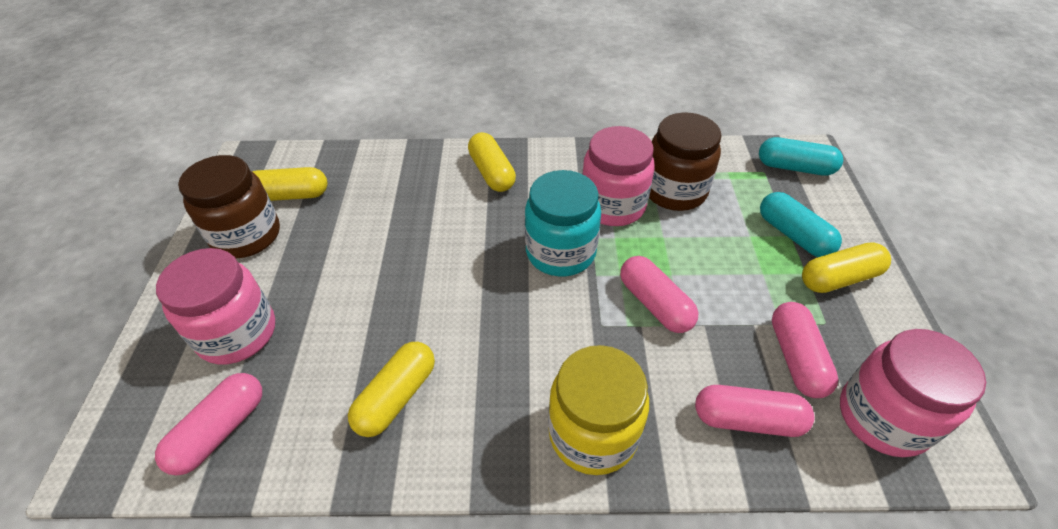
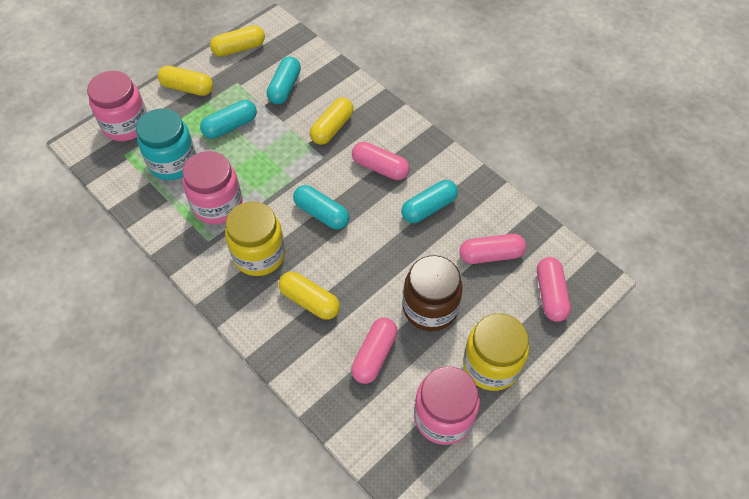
brown jar: [178,155,280,258] [649,112,722,211] = 2 -> [403,255,463,331] = 1
turquoise capsule: [759,137,843,176] [760,192,842,257] = 2 -> [200,100,257,139] [267,57,301,104] [293,185,349,230] [401,180,458,223] = 4
yellow jar: [548,345,649,475] = 1 -> [225,201,285,276] [463,313,529,391] = 2

